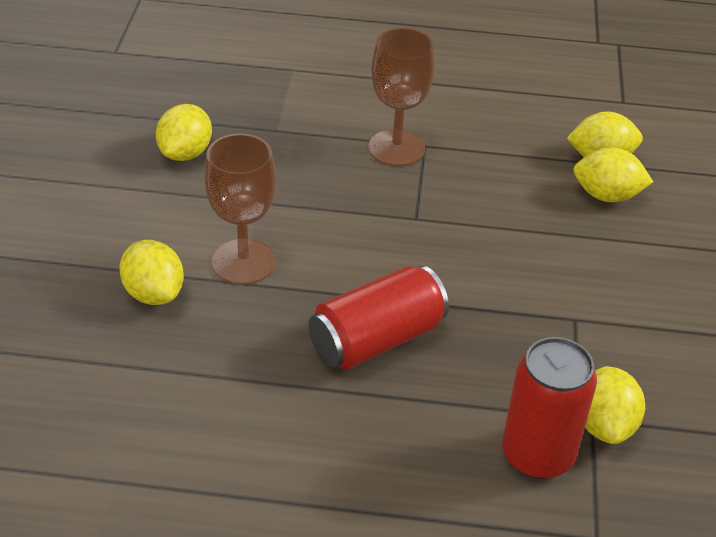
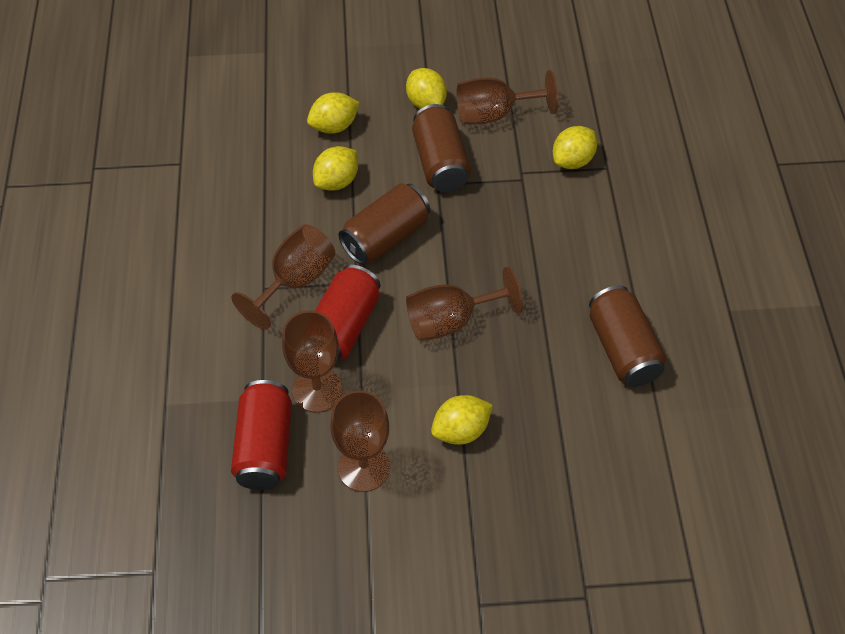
brown can: none = 0 -> [338,183,430,264] [412,104,471,192] [589,285,666,387] = 3
brown goblet: [205,133,276,285] [368,28,435,167] = 2 -> [231,224,335,330] [282,311,343,413] [330,390,390,492] [406,266,523,341] [457,70,558,124] = 5

